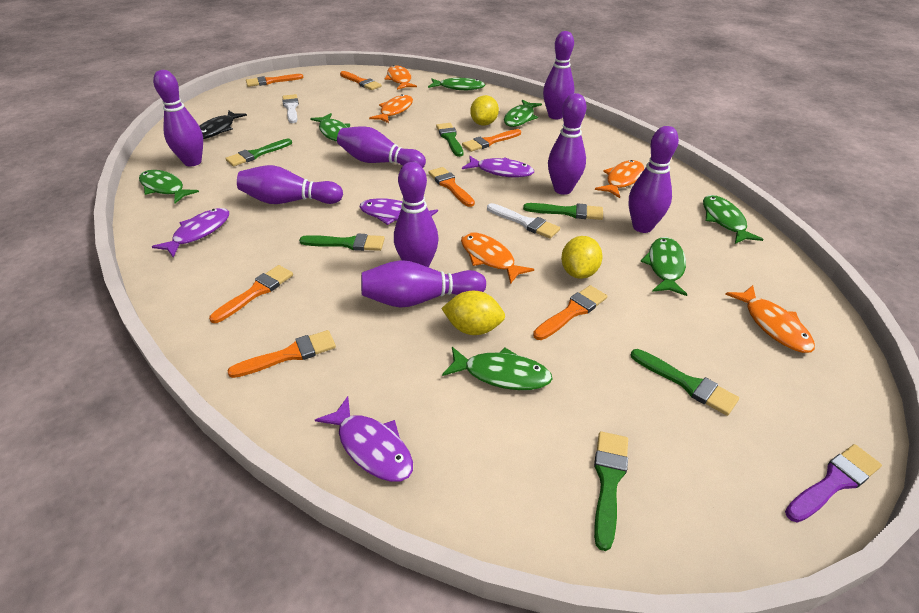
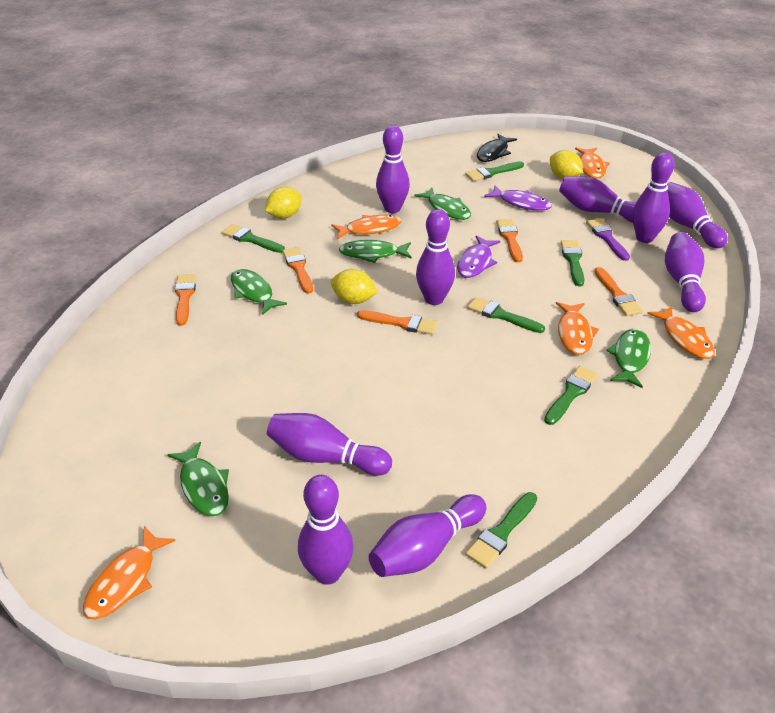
green fish: [139,170,199,203] [310,113,350,142] [428,78,485,90] [442,347,552,390] [504,100,542,127] [641,237,688,296] [703,195,763,244] = 7 -> [168,442,229,516] [231,269,287,315] [339,240,411,263] [414,188,471,220] [606,329,651,388] = 5
orange brush: [209,265,293,323] [227,330,336,378] [246,74,304,87] [340,71,382,90] [428,167,475,207] [462,129,521,152] [533,285,607,340] = 7 -> [175,274,196,326] [283,247,313,294] [357,310,438,335] [496,219,523,263] [595,267,643,316] = 5
purple bowling pin: [153,70,203,167] [237,165,343,204] [337,126,426,168] [361,260,486,308] [394,162,439,267] [543,31,575,119] [548,93,586,195] [629,126,679,233] = 8 -> [267,413,392,476] [298,475,354,585] [369,494,486,577] [376,125,410,213] [416,209,455,305] [559,176,636,223] [632,152,675,243] [665,232,706,312] [667,182,728,248] = 9
purple fish: [151,208,229,257] [315,396,413,482] [359,198,438,225] [462,156,534,178] = 4 -> [457,235,500,278] [484,185,552,211] = 2
white brush: [282,94,299,123] [487,203,560,239] = 2 -> none = 0

